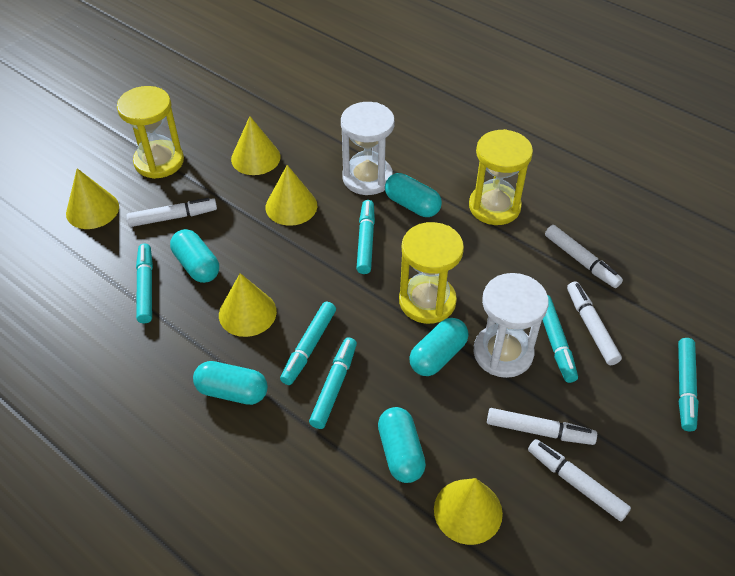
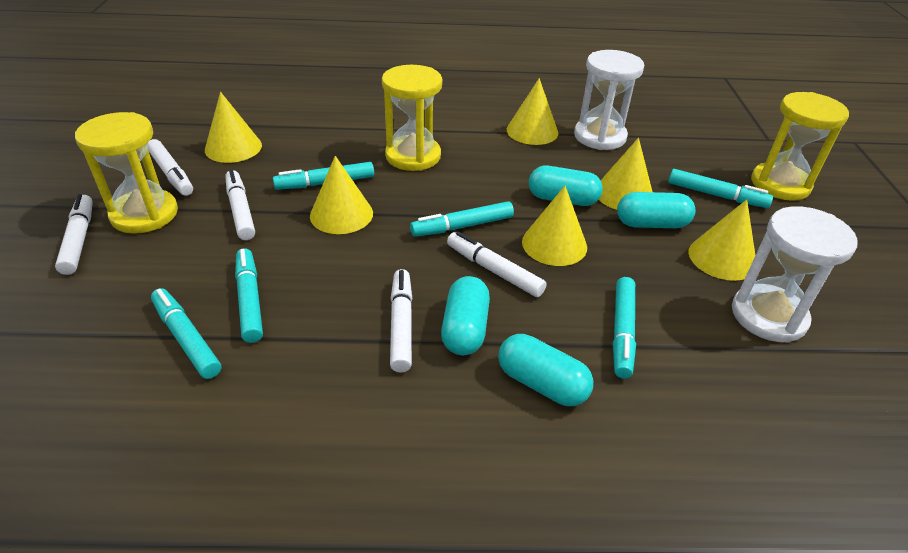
turquoise capsule: [170,229,219,283] [193,361,268,405] [378,407,426,483] [385,173,442,217] [409,318,469,376] = 5 -> [441,276,490,355] [498,334,593,406] [529,166,603,206] [617,192,696,228] = 4
yellow cone: [66,168,119,229] [219,273,277,337] [231,116,280,175] [266,165,317,226] [434,478,503,545] = 5 -> [205,92,262,163] [310,156,373,234] [507,78,558,145] [522,186,587,266] [599,138,652,210] [689,199,755,281] = 6

